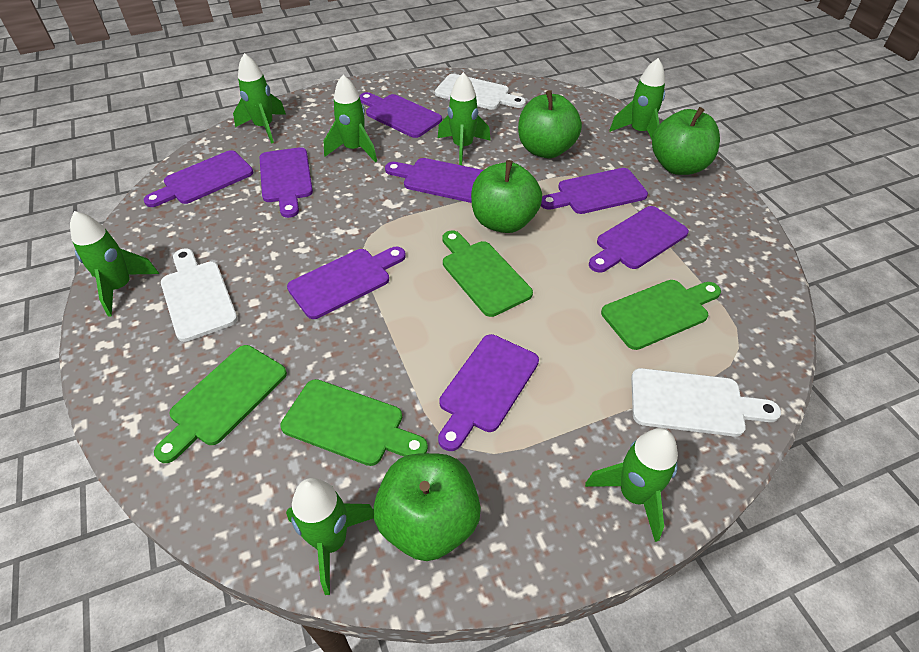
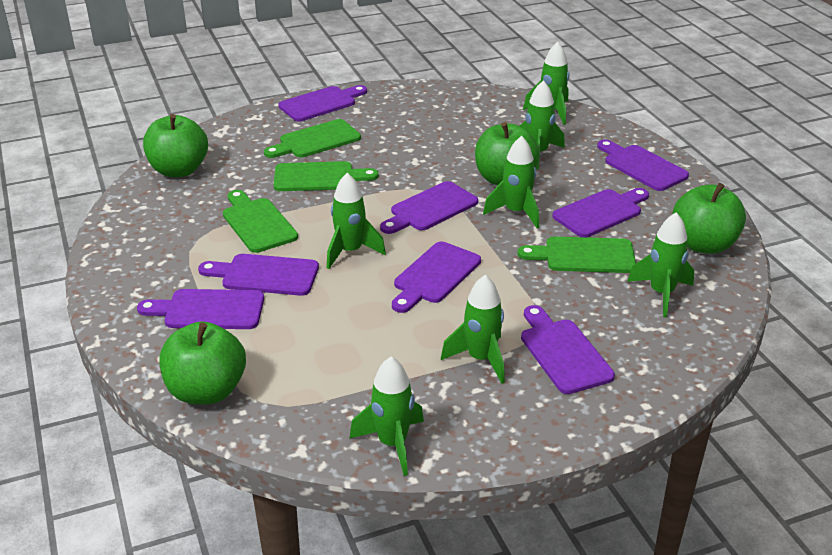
white cutting board: [161,248,238,342] [435,74,526,110] [631,368,781,437] = 3 -> none = 0

